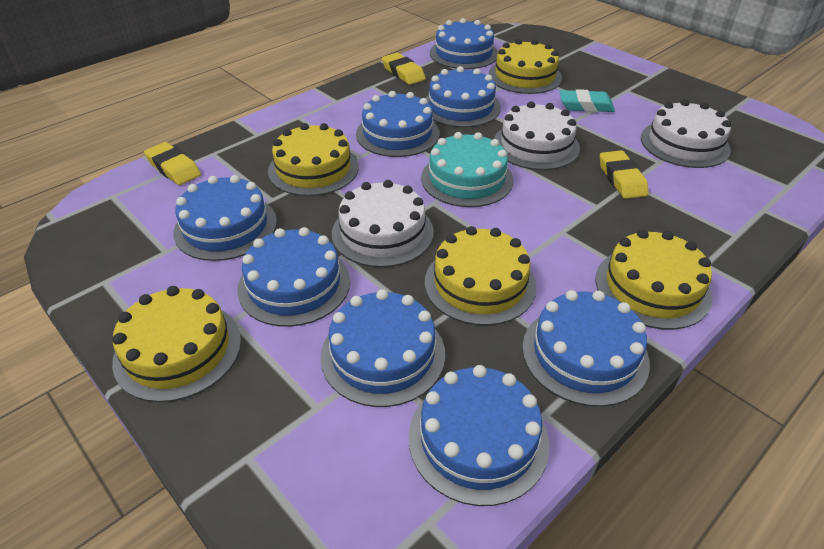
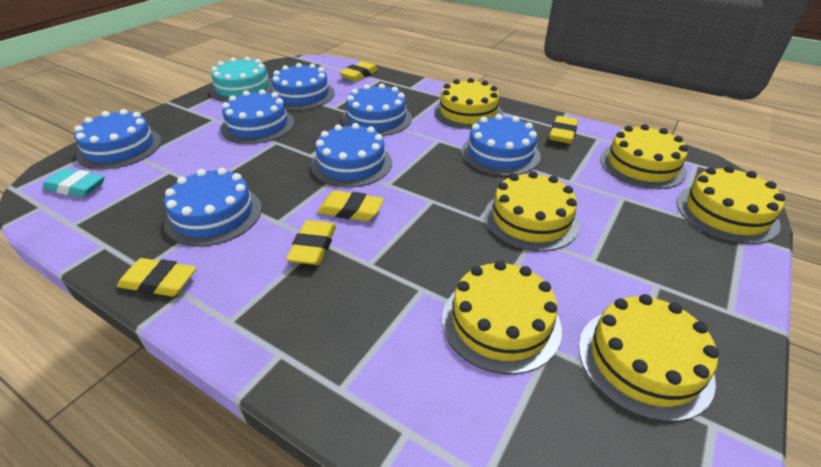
blue cake: [173,175,277,261] [237,227,350,327] [321,289,445,407] [356,91,439,157] [409,365,549,506] [426,66,501,127] [430,18,498,69] [522,290,650,407] = 8 -> [74,109,162,170] [164,168,262,247] [220,89,294,144] [271,63,335,110] [311,123,392,187] [342,84,412,136] [461,114,541,176] = 7
white cake: [332,180,434,267] [494,101,580,170] [641,100,731,168] = 3 -> none = 0
yellow cake: [112,286,241,402] [268,123,359,196] [425,226,536,326] [489,39,562,94] [596,229,712,330] = 5 -> [434,78,503,129] [442,261,562,374] [484,171,580,251] [579,294,719,422] [600,124,688,189] [676,166,785,244] = 6
yellow eraser: [144,142,201,185] [382,53,426,85] [600,150,649,199] = 3 -> [117,258,197,297] [286,220,336,265] [317,190,384,221] [339,61,378,82] [549,116,578,144] = 5

